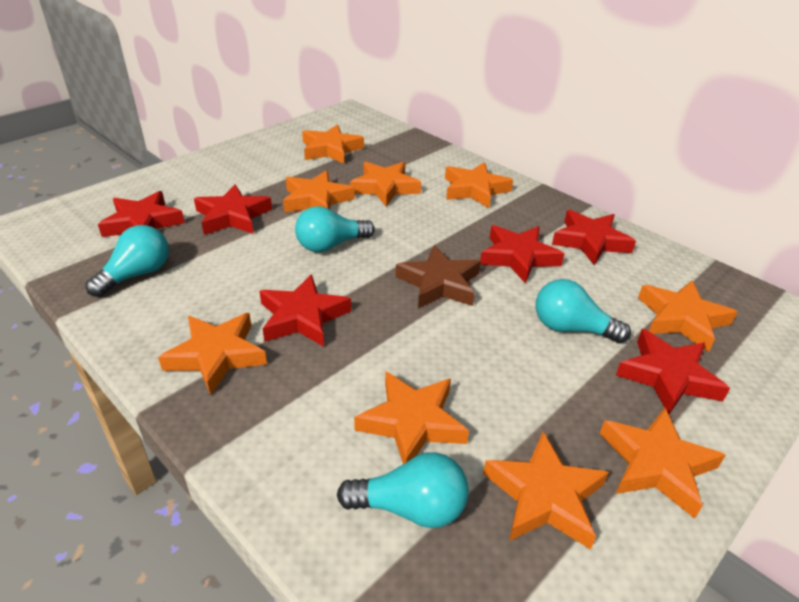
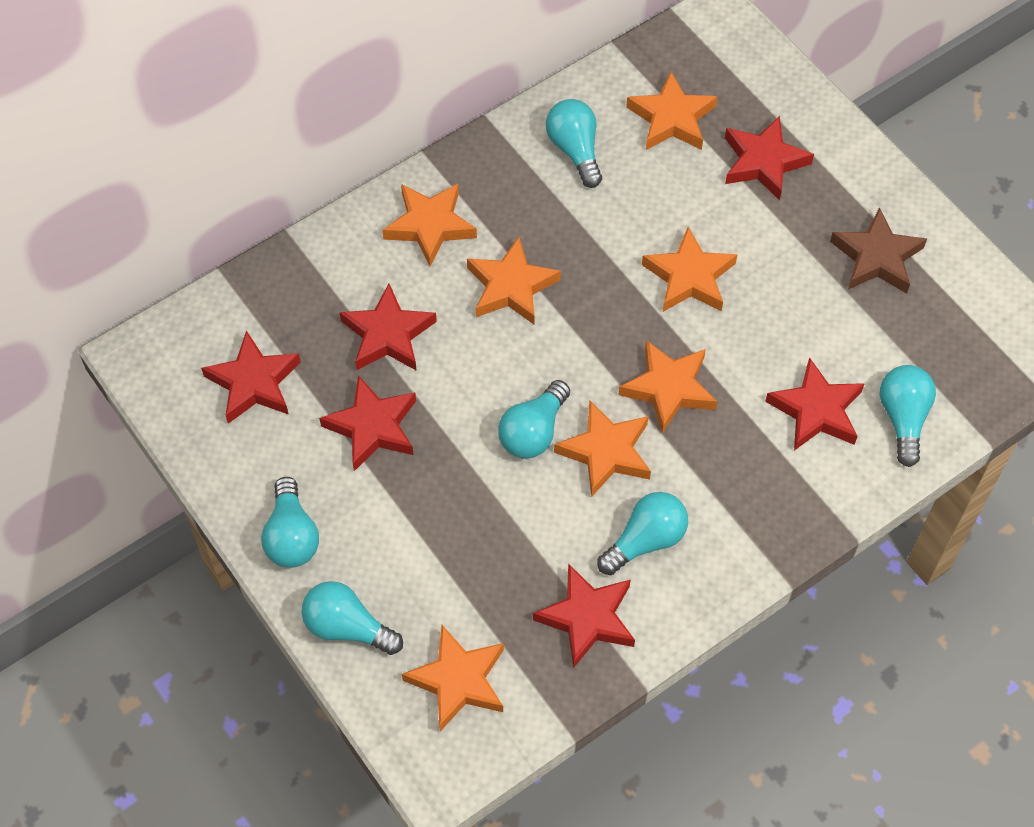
orange star: [158,313,267,395] [283,170,355,212] [302,125,364,164] [350,162,421,207] [354,372,469,464] [445,162,513,208] [483,431,609,550] [599,408,726,519] [638,281,737,352] = 9 -> [382,184,477,267] [402,625,504,732] [467,237,561,324] [554,400,651,497] [619,340,717,433] [626,71,717,150] [642,227,738,312] = 7
turquoise light bulb: [86,225,169,297] [295,206,375,252] [337,452,468,528] [536,279,631,343] = 4 -> [261,477,319,568] [301,581,403,655] [498,380,570,459] [546,99,602,188] [597,492,688,575] [879,365,936,467] = 6

